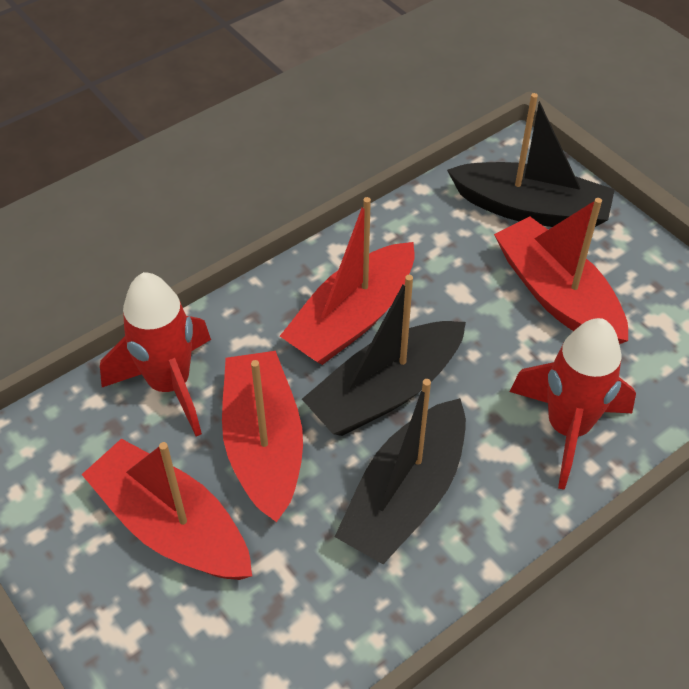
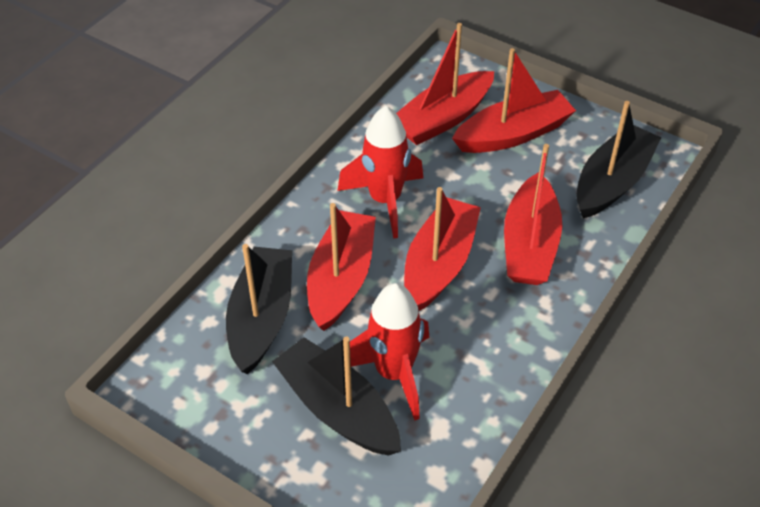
red boat: [81,439,252,580] [222,351,303,522] [280,197,414,365] [494,198,628,344] = 4 -> [307,203,376,331] [396,23,494,145] [404,187,481,311] [452,48,576,153] [504,144,562,285] = 5

